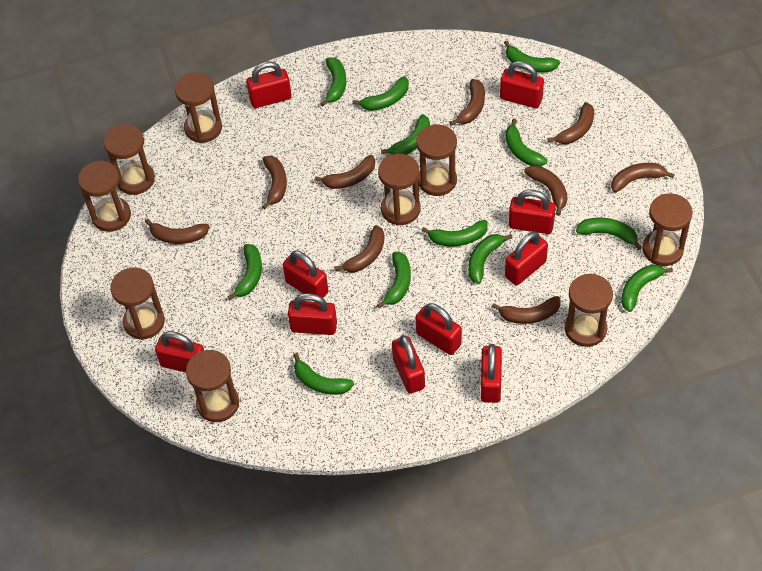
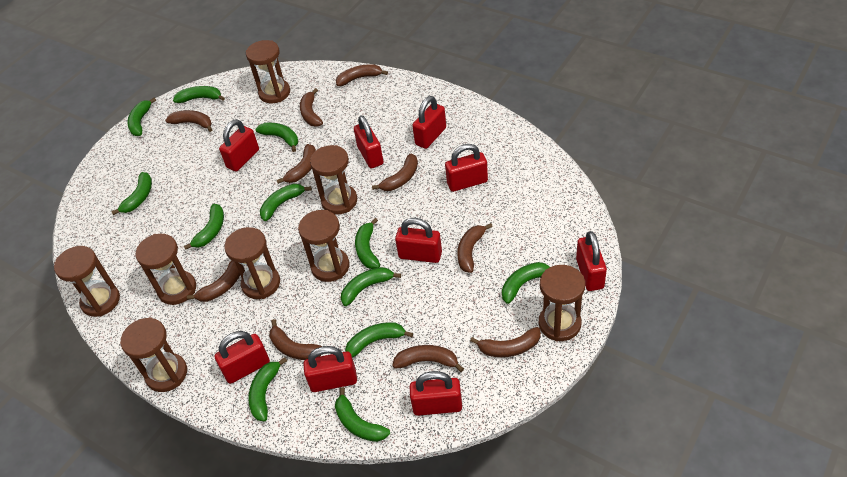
brown banana: [145,219,209,244] [262,156,287,209] [315,155,375,189] [335,225,385,272] [449,79,485,126] [492,296,561,324] [524,165,568,216] [548,102,594,144] [611,163,675,192] = 9 -> [165,110,213,132] [187,260,240,302] [269,319,322,360] [277,144,316,184] [300,88,323,127] [336,64,388,86] [372,154,418,191] [392,345,464,372] [457,223,493,273] [470,327,541,357] = 10
brown hourglass: [78,160,131,232] [104,124,155,195] [110,267,165,340] [175,72,222,143] [186,350,239,422] [378,154,421,226] [416,124,457,196] [565,274,613,347] [642,193,693,266] = 9 -> [54,246,120,317] [120,317,187,392] [135,234,196,305] [224,227,280,299] [246,40,290,103] [298,210,349,282] [310,145,357,215] [539,265,585,341] = 8
red padlock: [155,331,204,373] [246,61,292,108] [283,250,328,298] [288,293,337,335] [392,335,425,394] [416,303,462,355] [481,344,502,403] [500,61,544,108] [505,232,548,286] [509,190,556,234] = 10 -> [214,331,270,384] [219,119,259,171] [303,346,357,392] [354,115,383,168] [395,218,442,263] [410,371,462,416] [412,96,446,149] [445,144,488,192] [576,231,607,291] = 9

